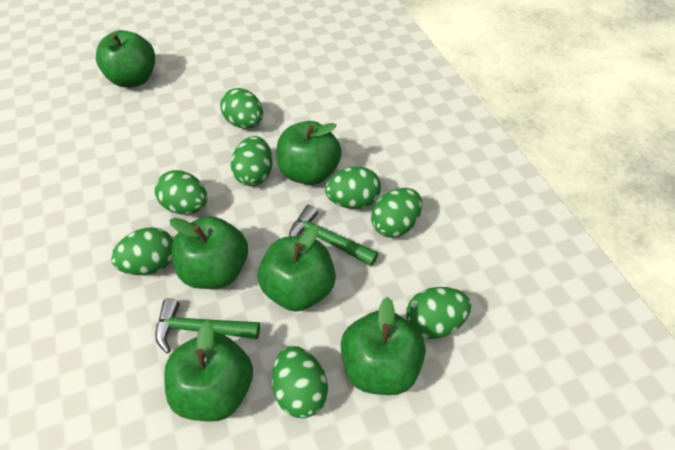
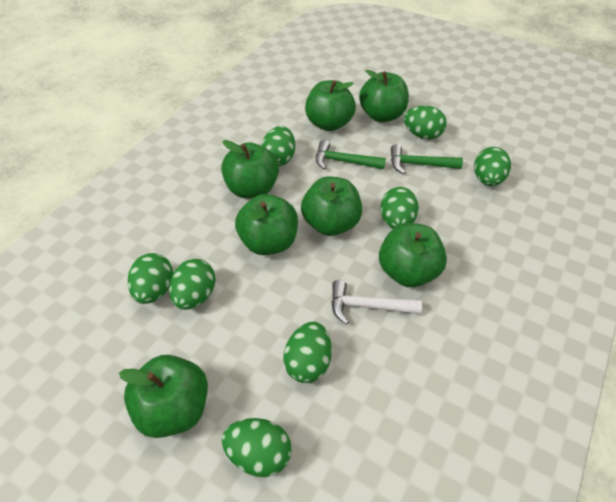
green apple: [96,30,155,88] [164,320,253,422] [170,216,248,289] [258,225,336,312] [276,121,342,185] [341,297,426,395] = 6 -> [119,355,208,438] [221,140,279,198] [235,194,298,255] [301,176,362,236] [305,80,356,131] [359,70,409,122] [379,223,447,287] = 7
white hammer: none = 0 -> [331,280,422,325] = 1

